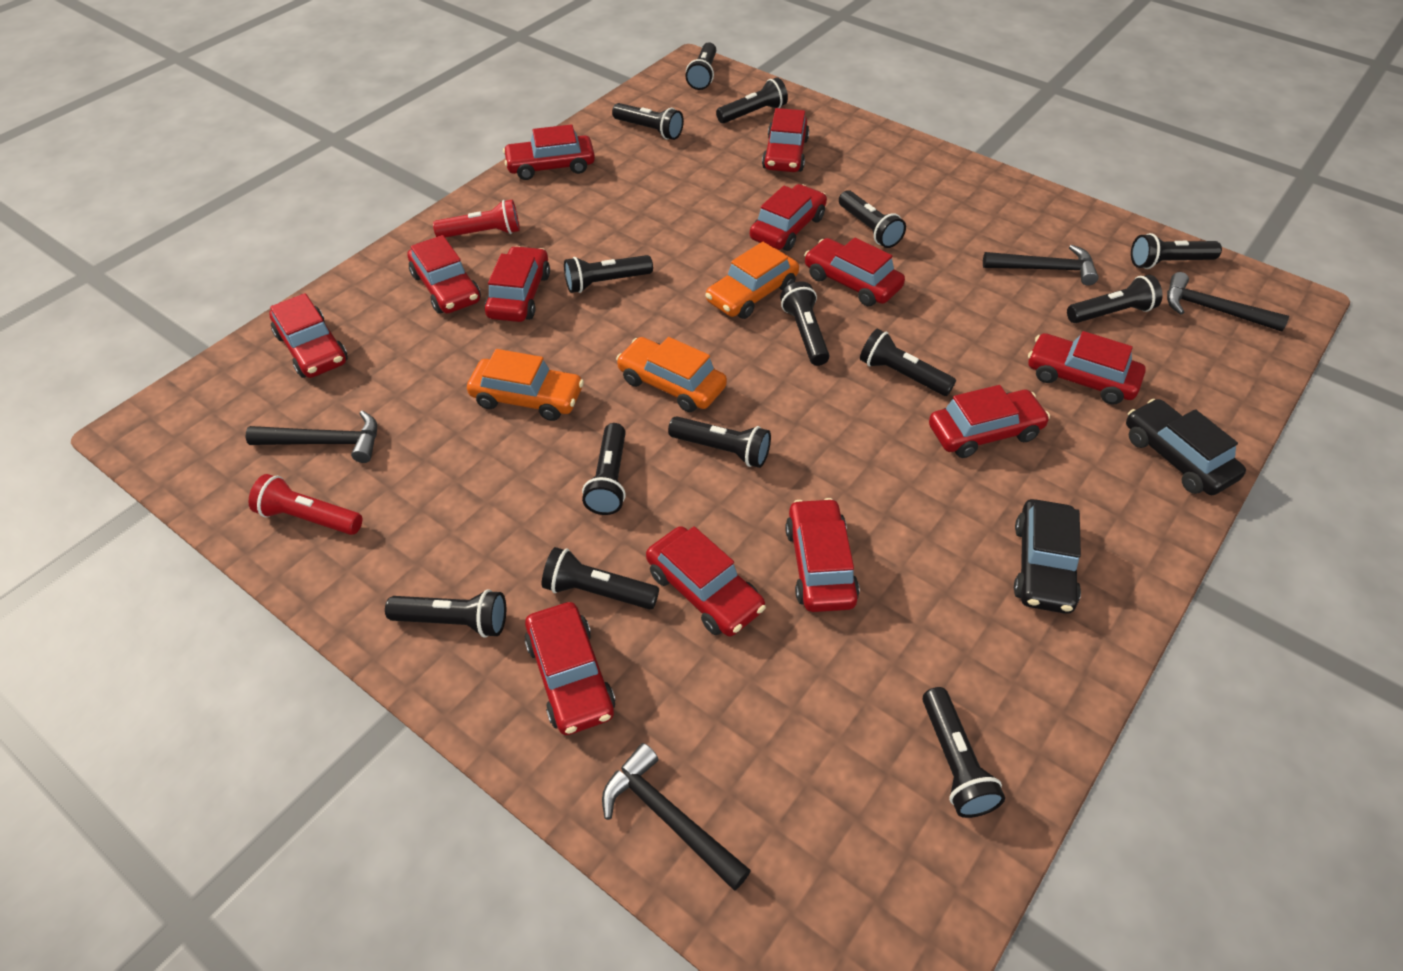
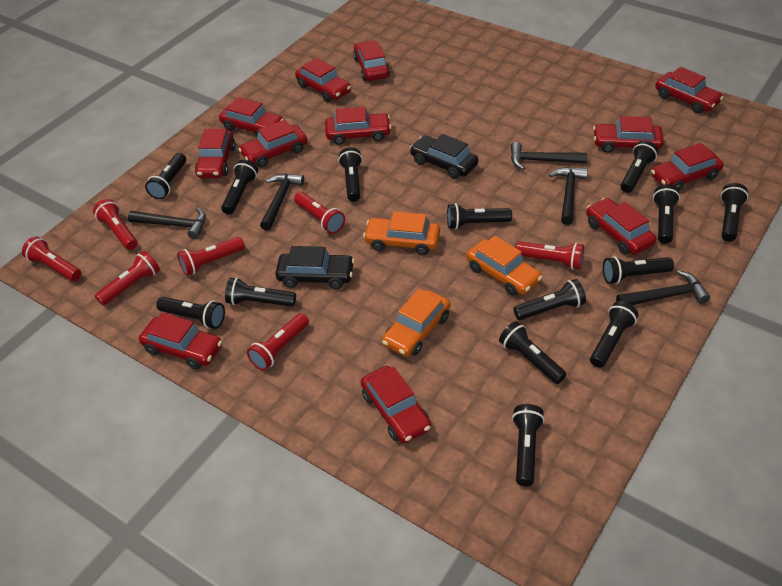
black hammer: [246,410,377,463] [602,743,751,890] [983,245,1099,286] [1167,272,1289,332] = 4 -> [128,208,206,239] [260,174,304,231] [511,142,587,170] [549,167,588,225] [616,270,710,305] = 5
red flashlight: [248,474,362,535] [433,199,520,238] = 2 -> [22,237,81,281] [93,199,138,250] [95,251,160,305] [177,237,245,276] [247,313,309,371] [294,192,345,234] [515,241,584,270] = 7

